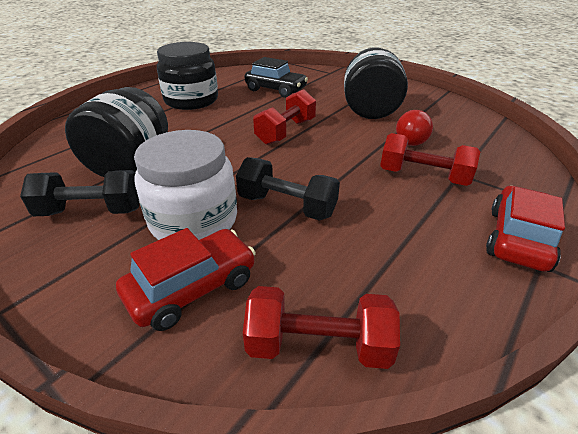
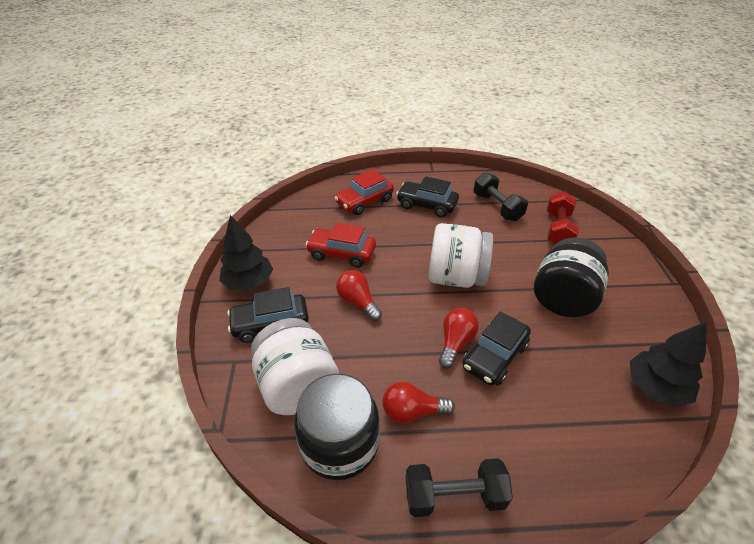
black car: [244,57,308,98] = 1 -> [227,287,309,343] [396,176,459,217] [462,311,531,386] = 3
black jar: [65,87,168,177] [157,42,218,110] [344,48,408,119] = 3 -> [294,374,380,480] [534,237,609,317] = 2
black tree: none = 0 -> [219,215,273,290] [630,322,707,407] = 2
red dumbbell: [243,286,400,369] [253,89,316,145] [380,133,481,186] = 3 -> [547,191,579,244] = 1
red light bulb: [396,110,433,146] = 1 -> [336,270,382,321] [382,382,455,423] [439,308,479,369] = 3
white jar: [134,130,237,240] = 1 -> [251,318,339,415] [429,223,493,288] = 2

